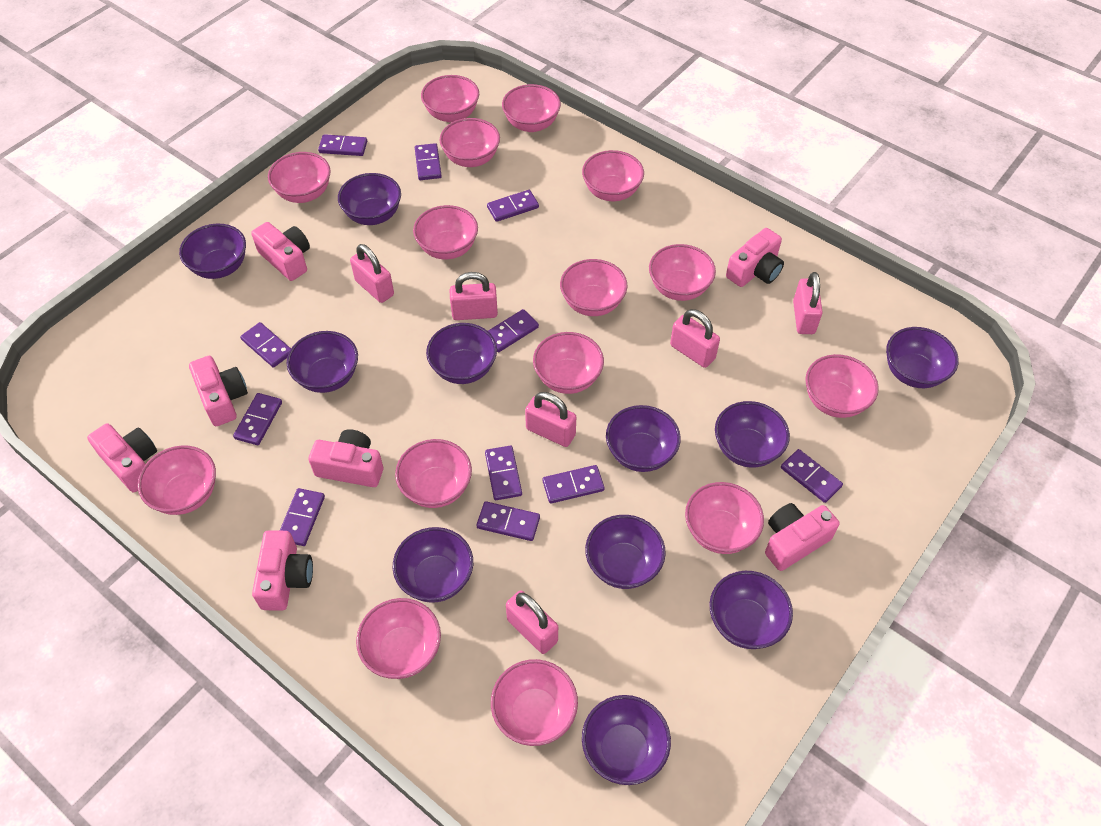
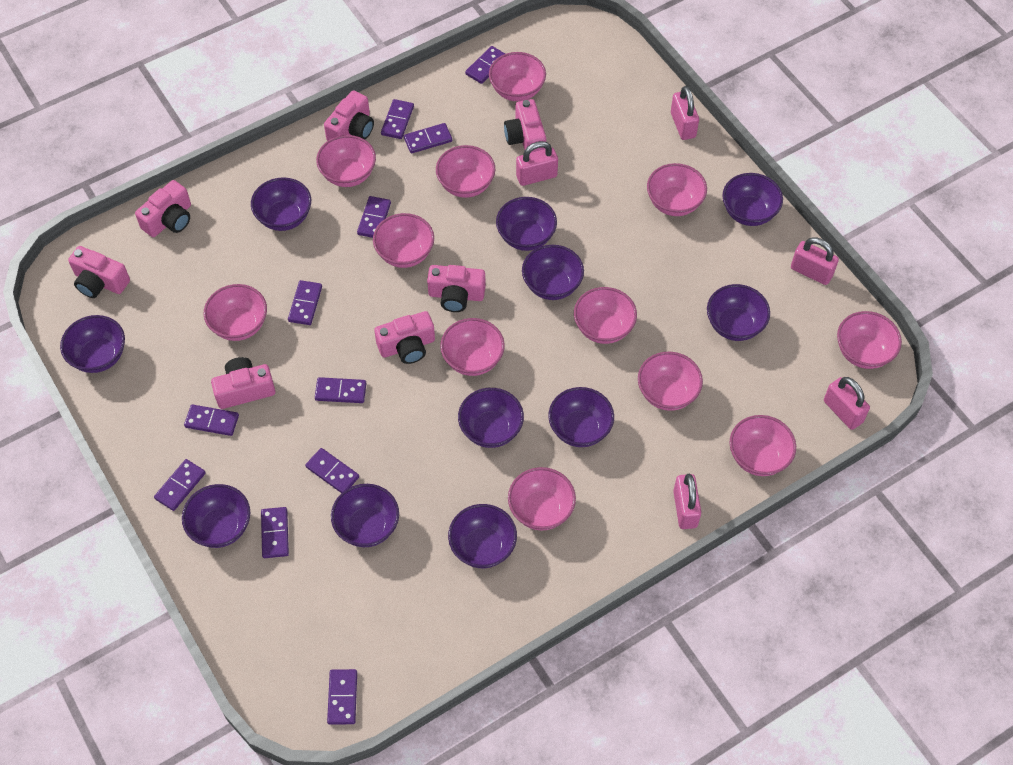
pink bowl: [138,445,216,515] [268,152,331,203] [356,598,441,679] [395,439,472,508] [413,205,478,259] [421,75,479,123] [440,118,500,167] [491,659,578,746] [502,84,561,132] [533,332,604,394] [560,259,628,316] [582,150,644,201] [649,244,716,301] [685,482,764,554] [805,354,879,418] = 15 -> [204,284,267,341] [316,135,376,187] [373,213,434,268] [436,145,495,198] [440,318,505,376] [489,52,546,101] [508,467,576,531] [574,287,637,344] [638,352,703,411] [647,163,707,216] [729,415,796,476] [837,311,902,369] = 12
pink padlock: [350,244,394,303] [450,272,498,320] [506,591,558,654] [525,392,576,447] [670,309,720,368] [793,272,823,334] = 6 -> [516,141,558,186] [671,86,699,140] [673,474,701,529] [791,237,839,285] [824,377,870,430] = 5

